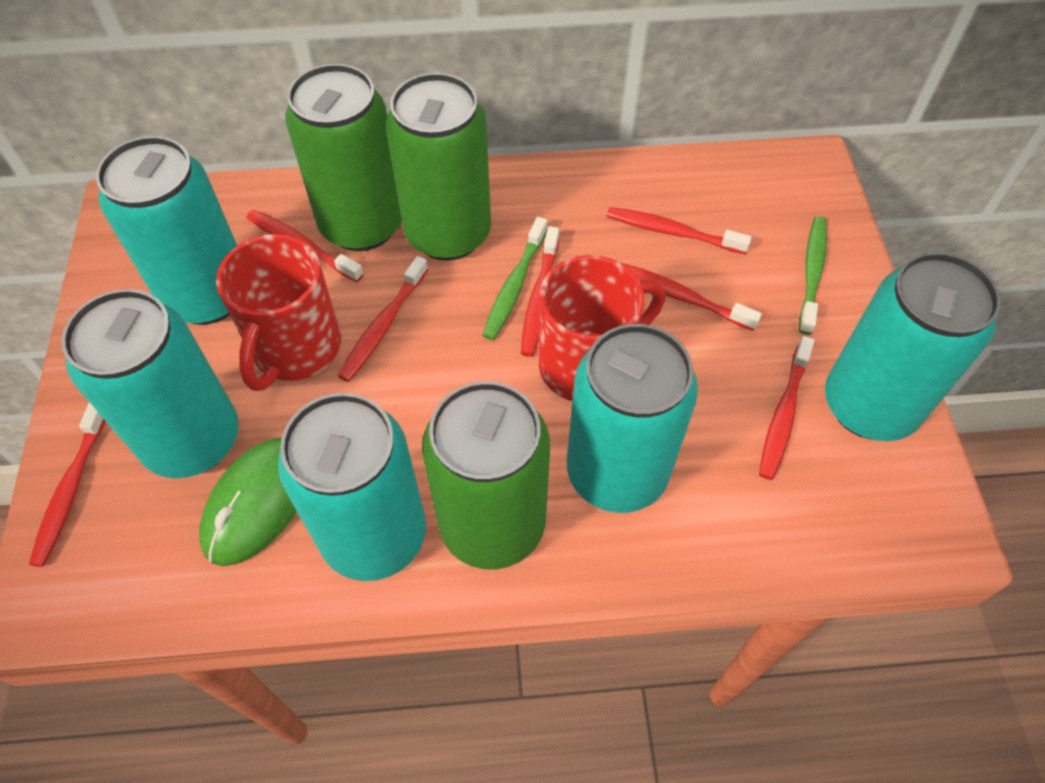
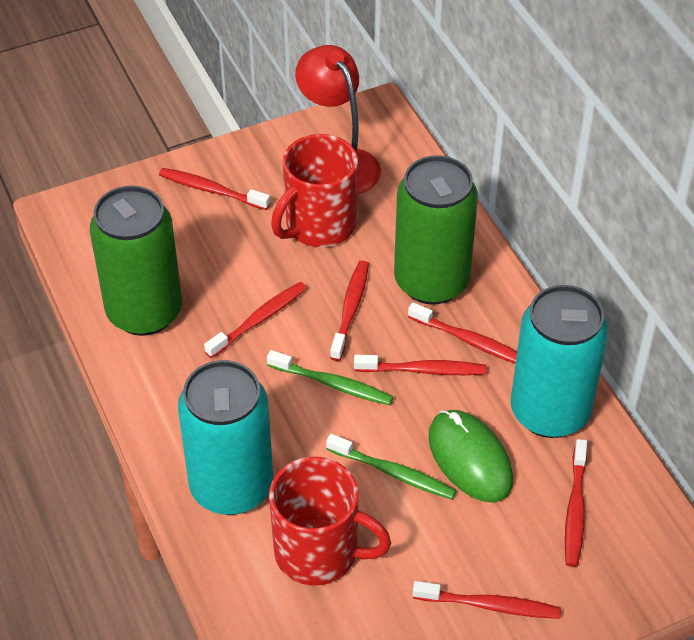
green can: [285,64,402,251] [386,73,491,261] [422,381,550,570] = 3 -> [90,186,182,336] [394,155,478,305] = 2
red lamp: none = 0 -> [295,45,381,195] = 1
turquoise can: [62,289,239,478] [96,136,237,325] [278,393,426,581] [567,324,698,513] [825,252,1001,441] = 5 -> [178,360,273,515] [511,285,608,438] = 2

